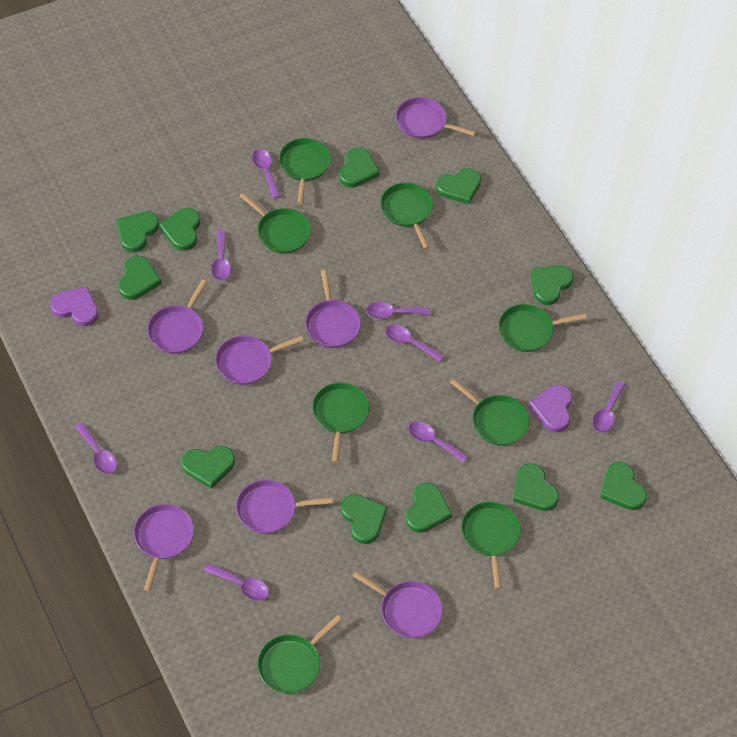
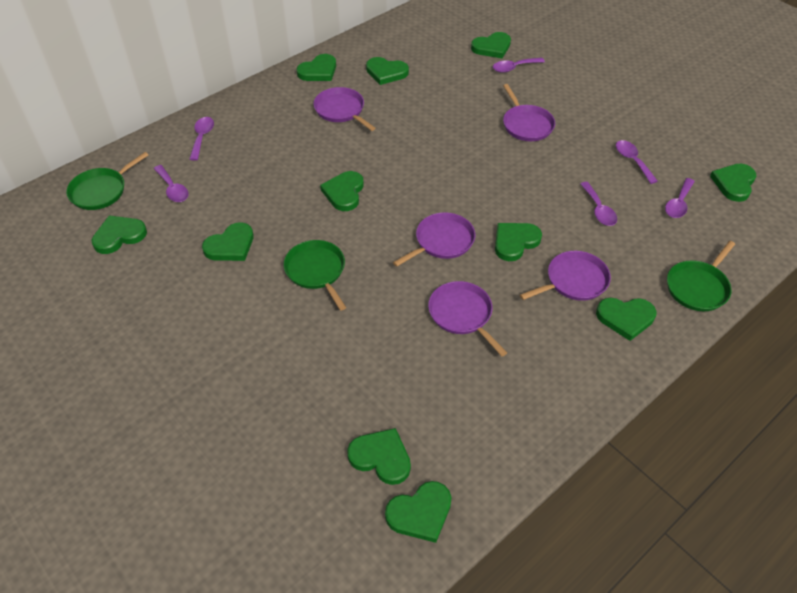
green pan: [240,193,311,253] [258,615,342,694] [279,138,331,204] [312,383,369,463] [380,183,433,249] [450,379,530,446] [462,502,521,589] [499,304,587,352] = 8 -> [66,152,149,210] [283,240,346,311] [667,241,735,311] = 3
purple heart: [50,286,99,326] [529,385,573,432] = 2 -> none = 0
purple pan: [134,504,194,592] [147,279,207,354] [215,336,304,385] [236,480,333,534] [305,270,361,348] [353,571,443,638] [396,97,476,139] = 7 -> [313,87,376,131] [393,212,475,267] [428,281,507,356] [503,84,555,141] [520,251,611,301] = 5
purple spoon: [76,423,117,474] [204,563,269,601] [211,230,231,281] [252,149,281,199] [366,302,430,319] [385,324,444,362] [409,421,468,463] [593,381,625,433] = 8 -> [154,165,189,202] [190,117,214,161] [493,58,545,73] [580,182,617,226] [616,140,658,184] [665,178,695,218] = 6

